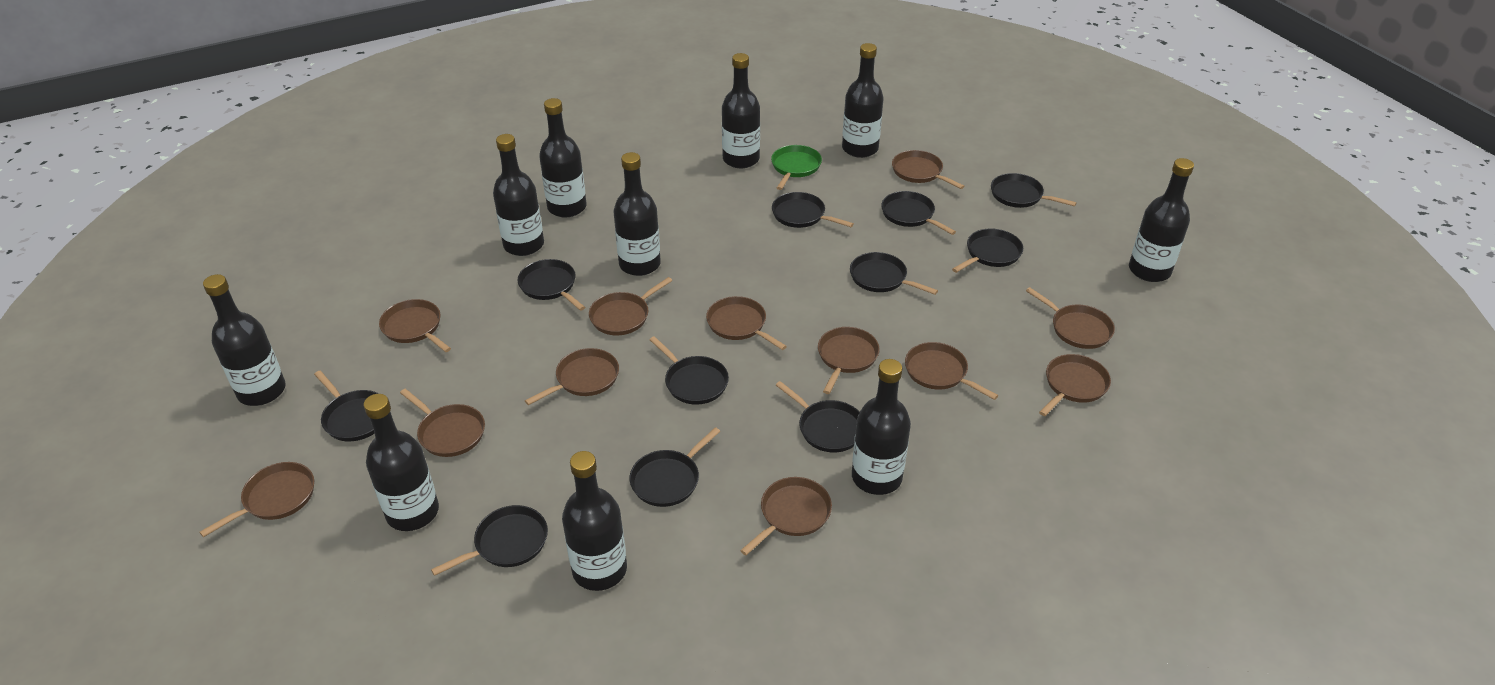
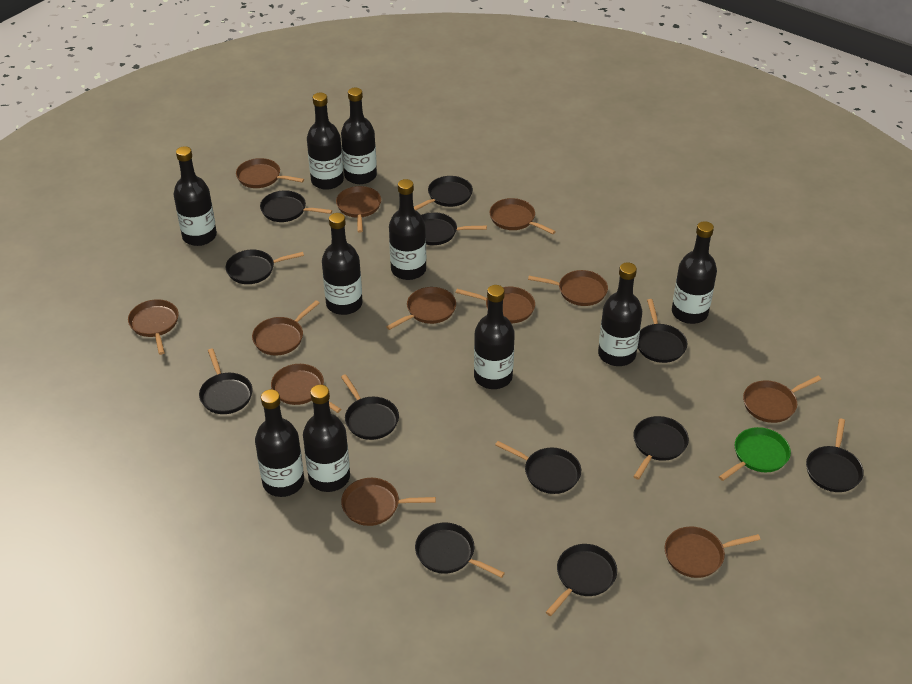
black pan: [314,371,379,441] [431,505,548,576] [517,259,585,311] [629,427,720,507] [650,336,729,405] [772,192,854,228] [776,381,859,452] [850,252,938,295] [881,191,956,235] [952,228,1023,273] [991,173,1077,208] = 11 -> [199,348,253,414] [226,250,304,284] [260,190,332,222] [341,374,399,440] [414,176,473,210] [415,523,505,578] [421,212,487,245] [495,441,581,494] [546,544,617,616] [633,416,689,480] [638,299,687,363] [806,418,864,492] = 12

